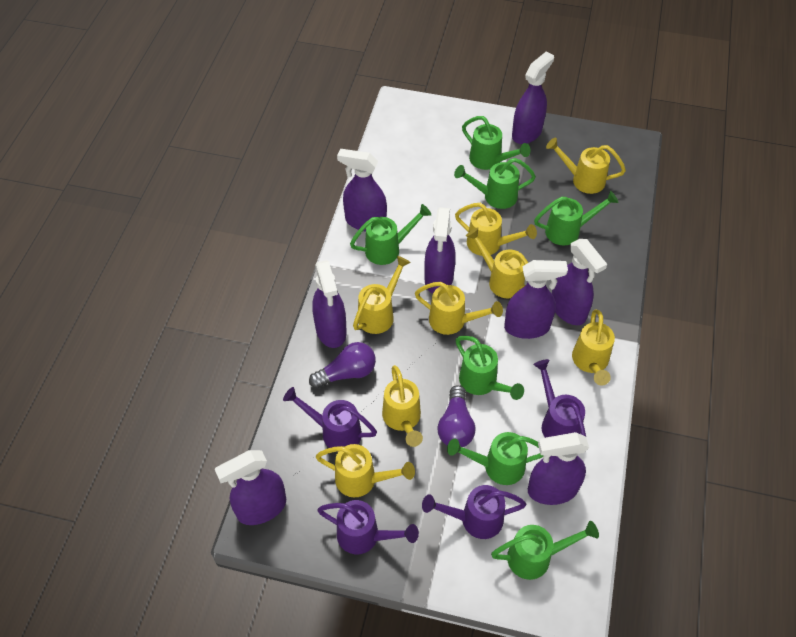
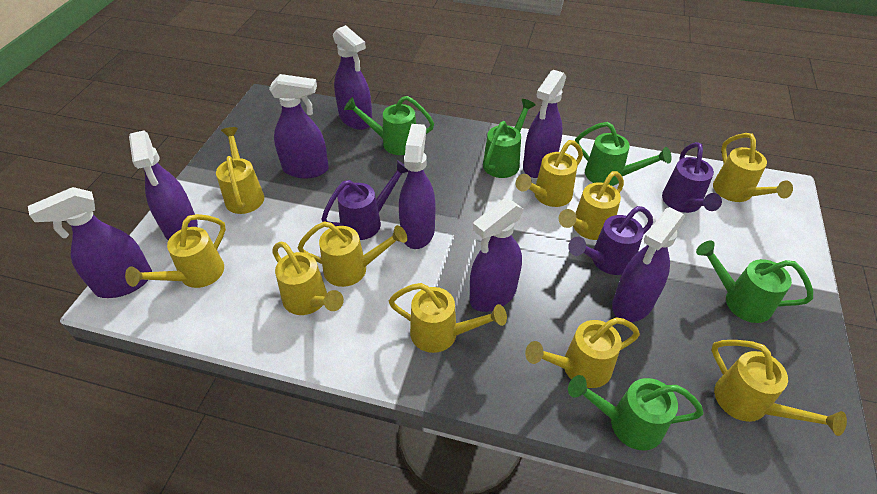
green watering can: [350,204,431,265] [447,432,543,485] [454,158,536,209] [456,336,524,400] [462,116,531,170] [491,521,599,580] [534,191,619,246] = 7 -> [344,96,434,155] [483,99,536,178] [568,375,704,450] [575,122,672,186] [696,241,813,323] = 5
purple light bulb: [309,342,376,389] [438,386,475,447] = 2 -> none = 0
purple watering can: [283,387,377,452] [317,500,419,554] [422,485,526,539] [533,359,586,438] = 4 -> [321,160,409,240] [568,206,653,275] [662,142,722,213] = 3
yellow watering can: [316,444,415,497] [353,256,411,334] [382,365,423,447] [415,282,503,335] [455,203,537,256] [466,227,528,298] [546,138,626,194] [572,309,615,386] = 8 -> [125,214,226,288] [216,127,264,214] [272,242,344,315] [298,221,407,287] [389,283,507,353] [516,140,583,207] [525,318,640,388] [559,171,624,240] [711,340,847,436] [713,133,793,202] = 10

